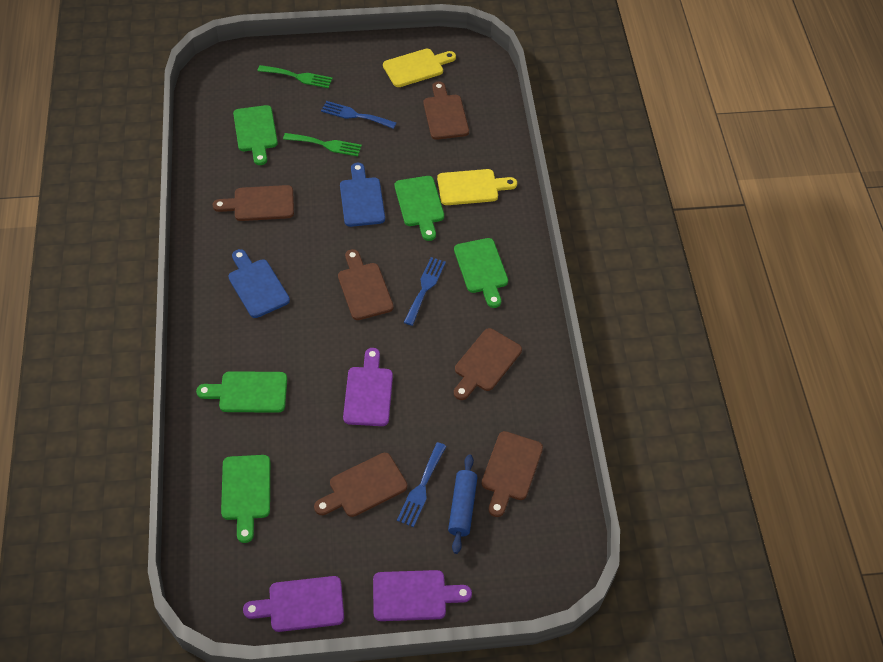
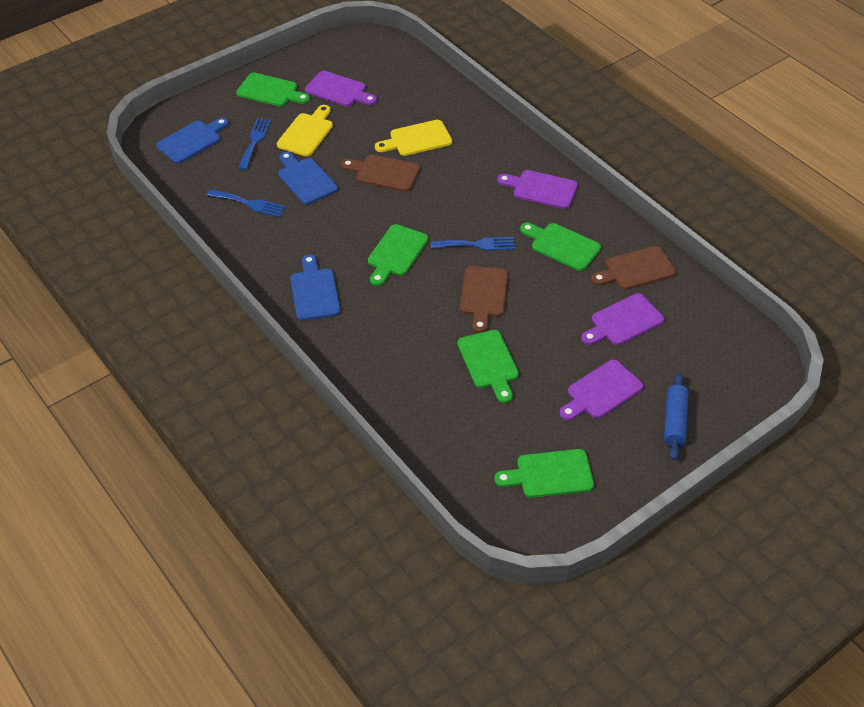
blue cutting board: [228,249,290,318] [340,163,385,227] = 2 -> [156,117,229,163] [278,152,338,205] [290,255,340,321] = 3
brown cutting board: [213,185,294,221] [314,453,407,517] [338,249,393,320] [423,82,469,140] [454,328,522,400] [481,431,543,517] = 6 -> [341,155,420,192] [460,266,508,333] [591,246,676,290] = 3
green fork: [258,65,333,88] [283,133,362,156] = 2 -> none = 0
purple cutting board: [243,576,344,632] [343,348,393,426] [373,570,472,621] = 3 -> [305,71,377,106] [497,170,578,209] [559,359,643,421] [581,293,664,345] = 4

